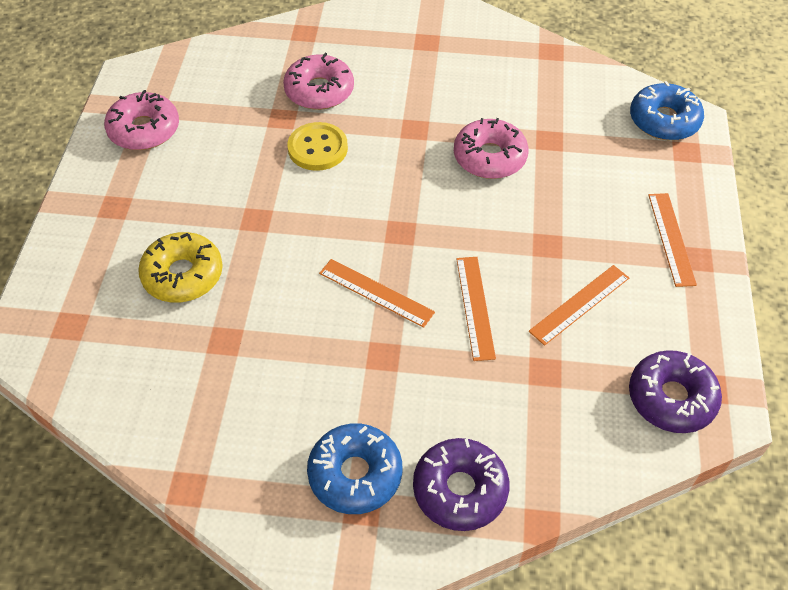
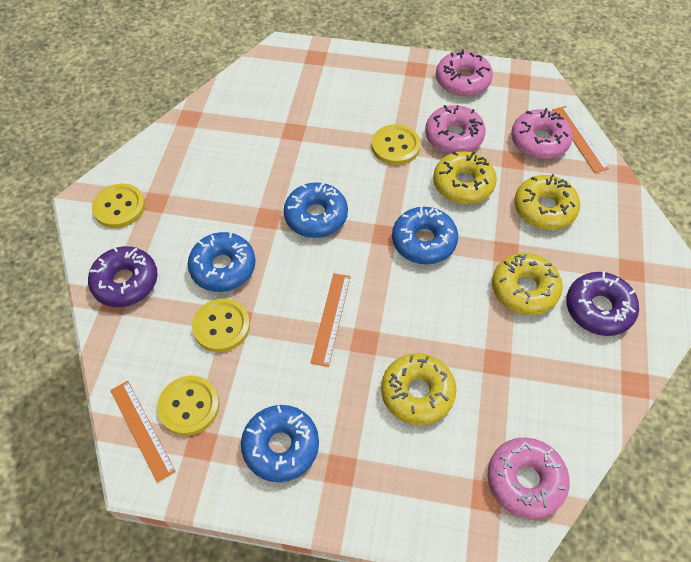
blue donut: [307,423,402,514] [630,81,704,140] = 2 -> [188,232,256,292] [241,405,319,482] [284,182,348,238] [392,206,458,264] = 4
orange ruler: [319,259,435,328] [456,257,496,361] [529,265,629,346] [648,193,697,287] = 4 -> [110,381,176,483] [310,273,351,367] [552,106,609,173] = 3
pink donut: [104,90,179,150] [283,53,354,110] [454,118,529,179] = 3 -> [425,105,486,154] [436,50,493,96] [487,438,570,519] [511,108,573,159] = 4
yellow button: [287,122,348,171] = 1 -> [92,183,145,228] [157,376,220,436] [192,298,250,352] [372,124,421,165] = 4
yellow donut: [138,232,223,303] = 1 -> [381,353,457,425] [433,151,497,204] [492,253,563,315] [514,174,580,230] = 4

